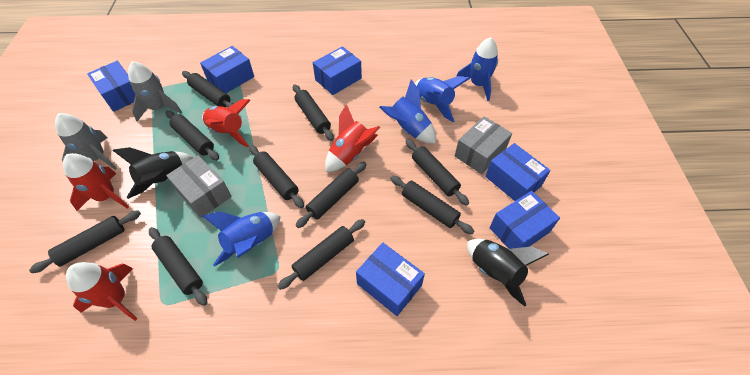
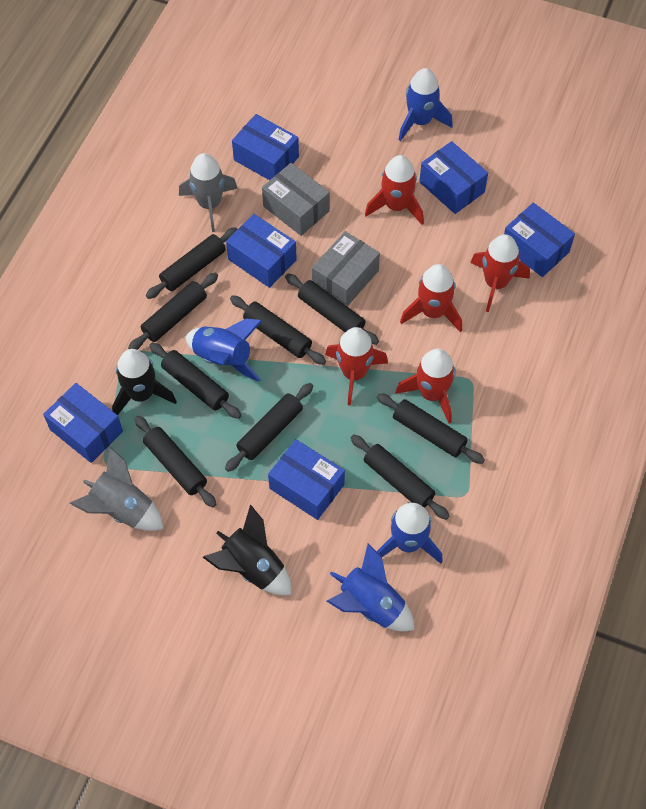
black rolling pin: [29,210,141,273] [149,227,207,306] [166,111,219,160] [182,71,233,108] [249,145,304,208] [278,219,365,290] [293,84,334,141] [296,162,367,228] [390,176,474,234] [405,139,469,206] = 10 -> [128,273,218,350] [134,416,216,507] [146,227,238,299] [149,343,241,419] [225,383,313,472] [230,295,326,365] [285,274,379,345] [351,434,449,520] [377,393,485,464] = 9
red rocket: [63,153,129,211] [66,262,137,321] [202,99,251,147] [325,104,380,172] = 4 -> [325,327,388,406] [365,155,424,225] [396,348,456,424] [400,264,462,333] [470,234,530,312] = 5

